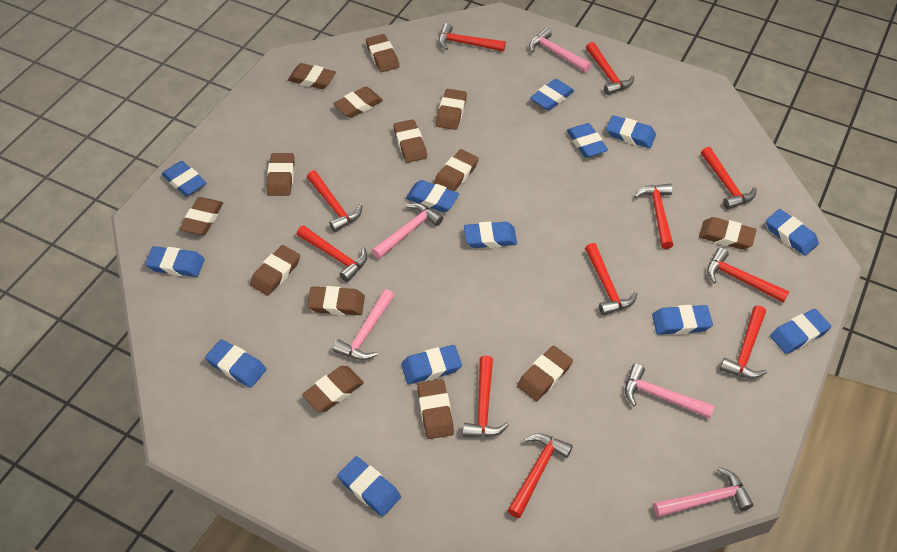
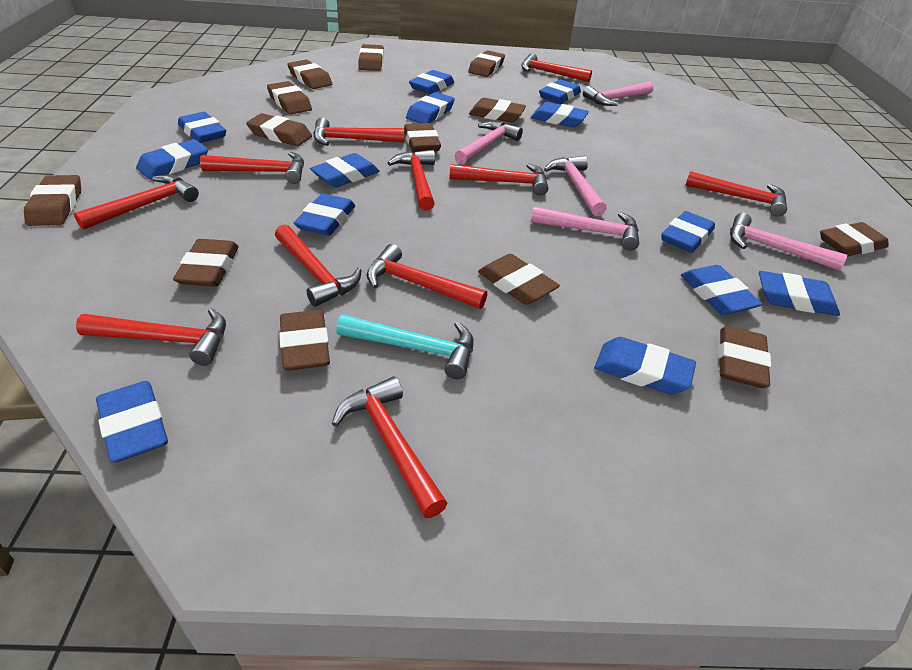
brown eraser: [180,197,223,235] [250,245,300,296] [267,153,294,196] [288,63,336,89] [302,366,364,412] [307,286,365,315] [333,86,383,118] [366,34,400,72] [393,119,427,163] [417,379,454,439] [434,149,479,191] [436,89,467,130] [517,346,573,401] [699,217,756,250] = 14 -> [24,175,81,226] [173,239,239,287] [246,113,312,146] [267,81,312,115] [279,310,330,371] [287,60,332,89] [359,44,384,71] [404,123,441,152] [468,50,505,77] [469,98,526,122] [478,254,560,305] [718,326,771,388] [820,222,889,256] = 13
turquoise hammer: none = 0 -> [336,314,474,379] = 1

